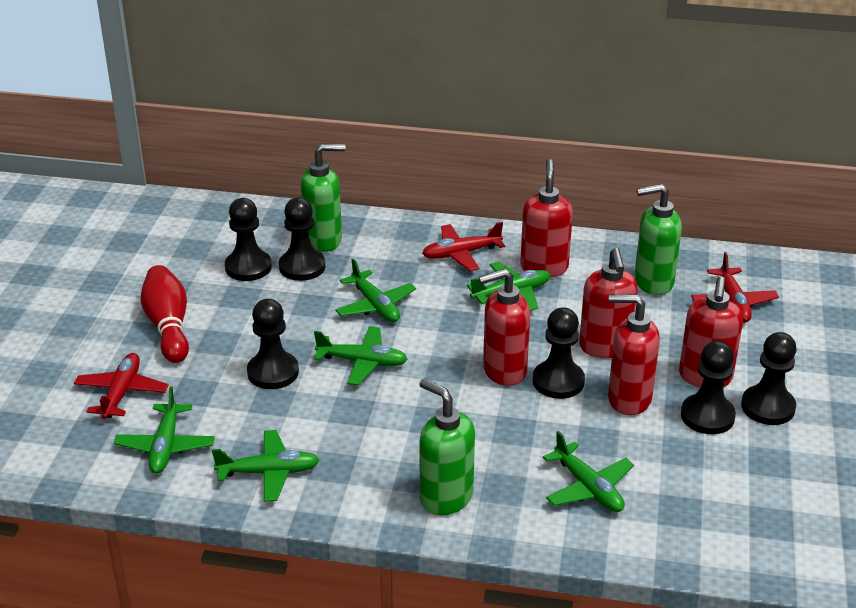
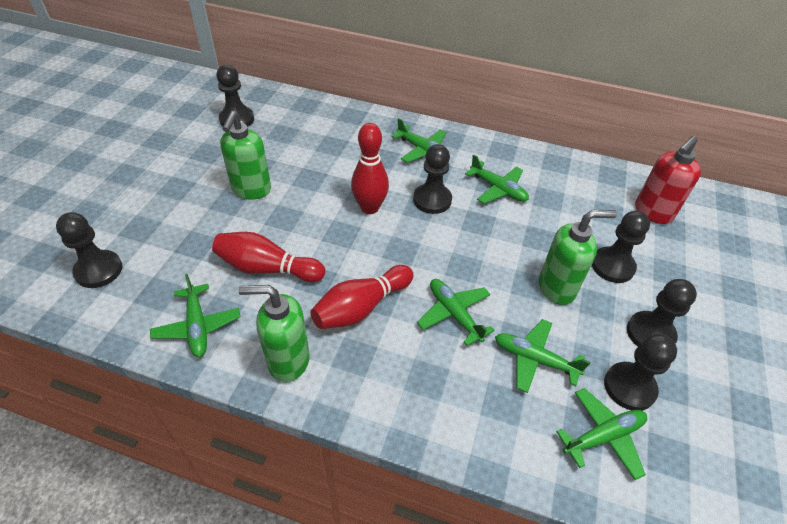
red bowling pin: [141,265,189,363] = 1 -> [212,232,325,282] [310,265,413,329] [351,123,389,214] = 3
red plane: [74,353,168,419] [422,222,505,271] [691,252,779,323] = 3 -> none = 0
red soap dispenser: [478,268,530,386] [520,159,573,277] [579,248,638,358] [608,294,660,415] [679,276,743,388] = 5 -> [635,136,701,224] = 1

